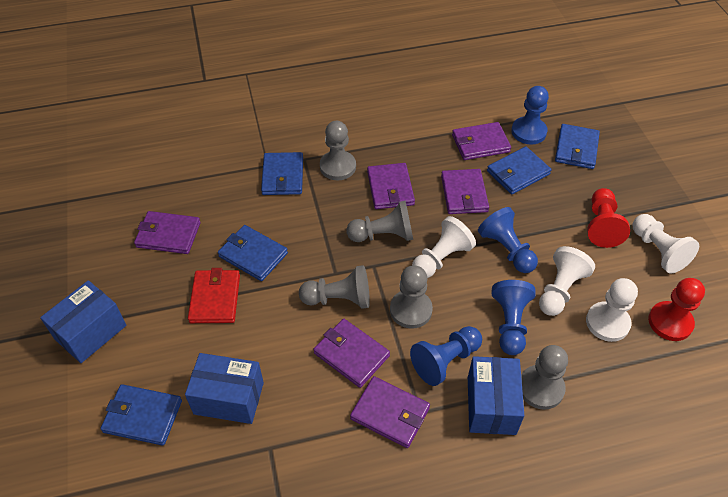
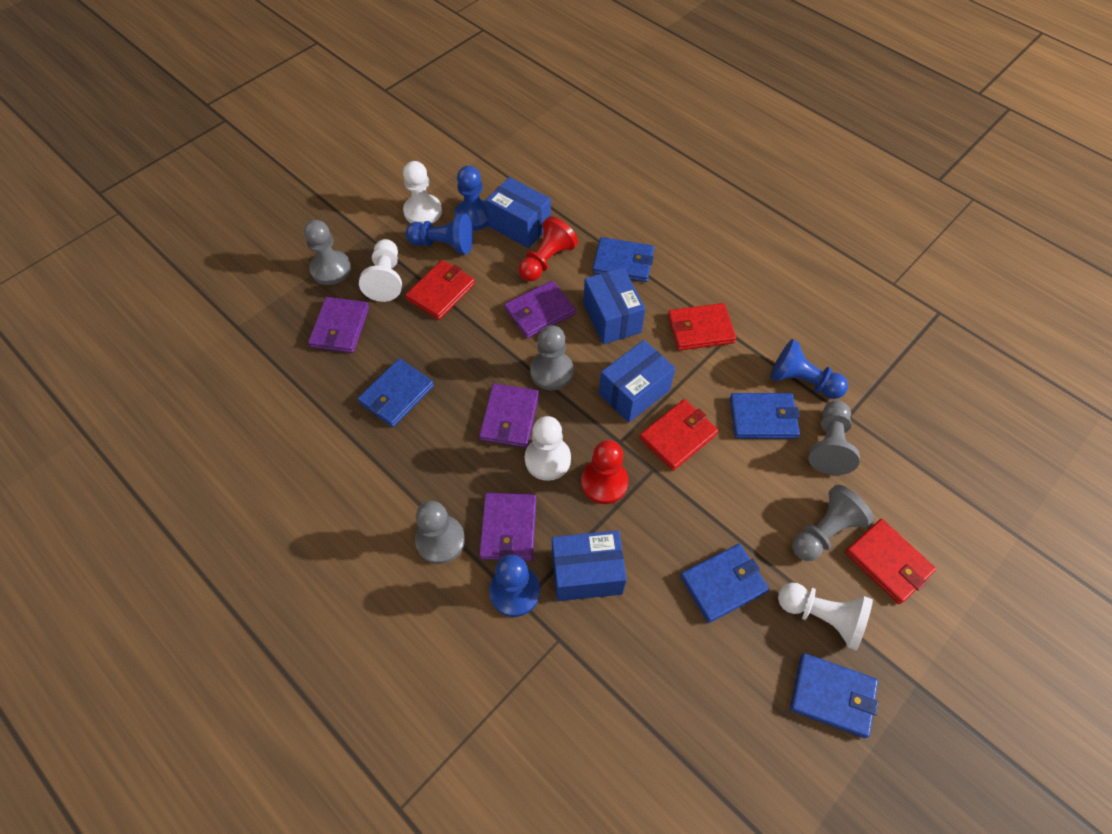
blue box: [40,280,126,363] [185,353,264,424] [468,356,524,435] = 3 -> [486,177,551,248] [552,530,627,601] [583,267,646,344] [599,340,675,423] = 4
purple wallet: [134,211,201,254] [313,319,390,388] [350,376,430,448] [367,163,415,209] [441,169,489,214] [452,122,511,160] = 6 -> [308,297,369,353] [479,383,539,448] [479,493,537,561] [504,281,576,338] = 4
red wallet: [188,268,240,323] = 1 -> [405,260,475,320] [639,399,718,471] [668,303,736,351] [845,519,936,604] = 4

